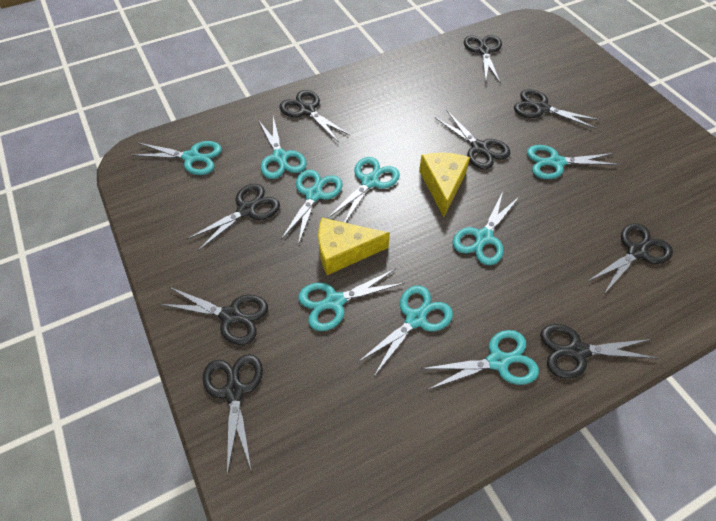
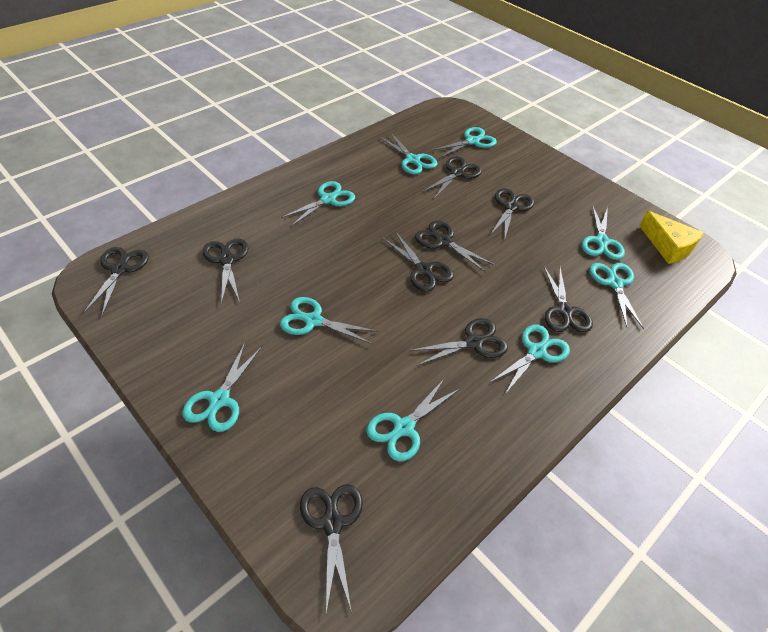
yellow cheese: [318,218,390,275] [419,153,470,217] = 2 -> [640,211,704,264] = 1

